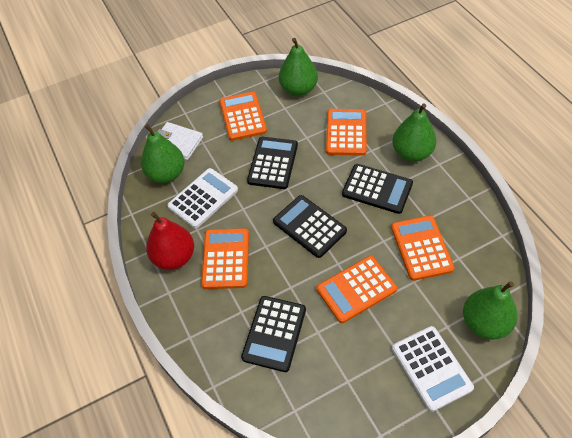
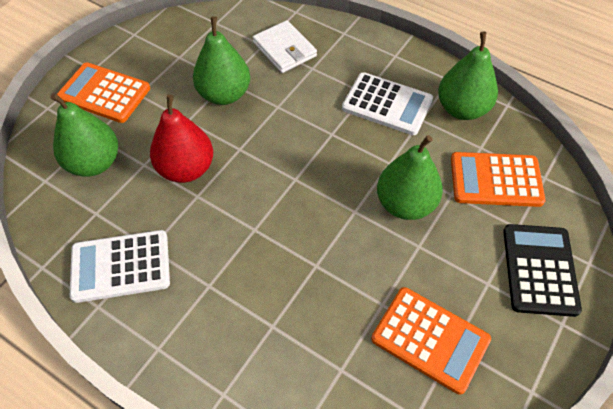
black calculator: [241,296,306,372] [247,137,298,189] [273,195,347,258] [342,164,413,214] = 4 -> [503,224,582,317] = 1
orange calculator: [201,228,249,289] [220,92,267,141] [317,256,397,323] [326,109,367,156] [391,215,455,281] = 5 -> [57,62,150,123] [371,287,491,395] [451,152,546,207] = 3

